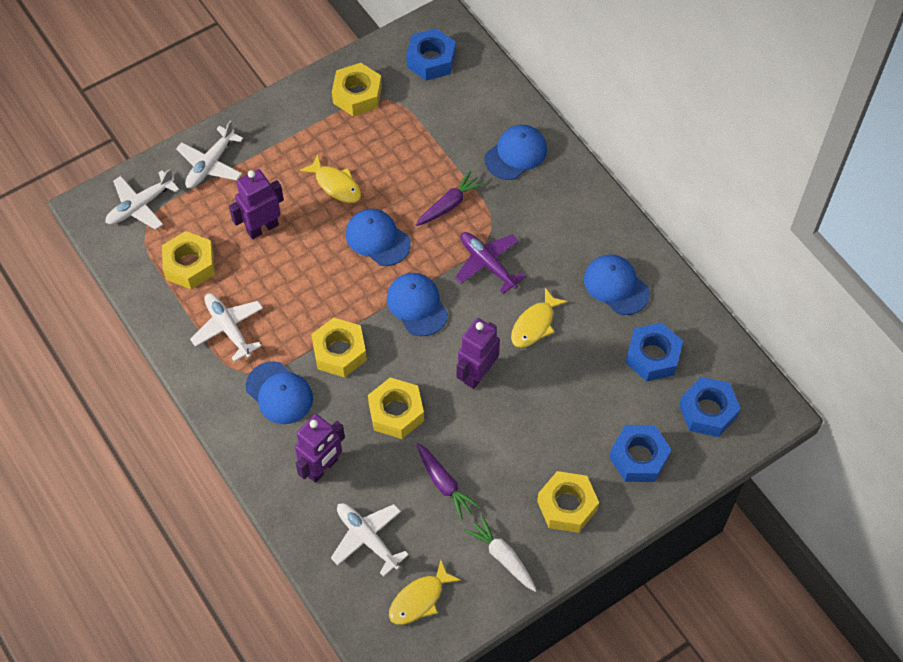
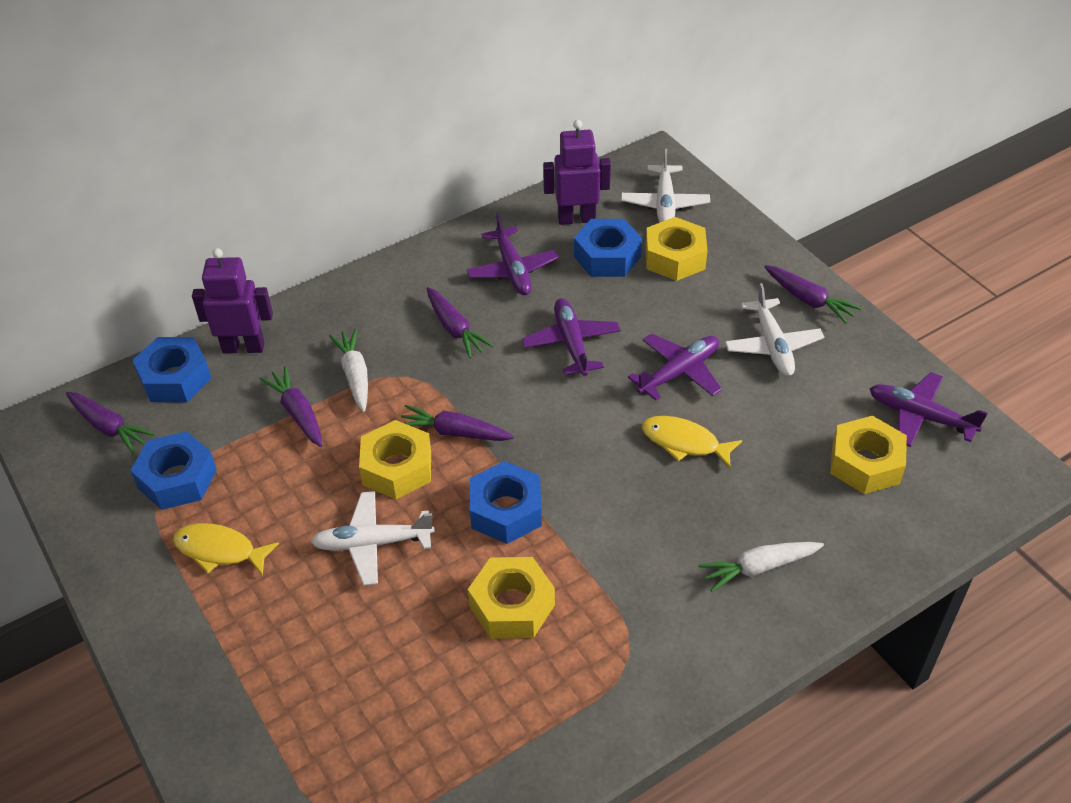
blue cap: [246,361,313,424] [346,209,411,266] [387,273,448,336] [485,125,547,180] [584,254,650,315] = 5 -> none = 0
purple carrot: [416,171,485,226] [417,443,480,520] = 2 -> [66,392,155,454] [259,366,322,447] [401,405,514,441] [426,287,494,358] [764,265,861,323] = 5
purple plane: [455,232,526,294] = 1 -> [466,213,559,295] [522,298,621,376] [628,333,722,401] [869,372,988,447] = 4
purple robot: [229,169,284,239] [295,414,345,483] [457,318,500,389] = 3 -> [192,248,273,354] [543,120,611,225] = 2
white carrot: [464,515,537,592] = 1 -> [329,329,368,412] [698,542,824,592] = 2
white plane: [105,169,179,230] [176,120,243,188] [190,293,263,362] [331,503,409,577] = 4 -> [311,491,435,586] [621,149,710,223] [725,283,824,376] = 3
yellow fish: [300,155,361,203] [389,560,461,625] [511,288,568,348] = 3 -> [173,523,279,576] [642,416,742,468] = 2
yellow nut: [162,231,215,289] [311,318,367,377] [332,63,382,116] [368,377,424,439] [537,471,599,533] = 5 -> [359,420,431,499] [468,557,555,639] [645,217,708,281] [830,416,907,494] = 4

